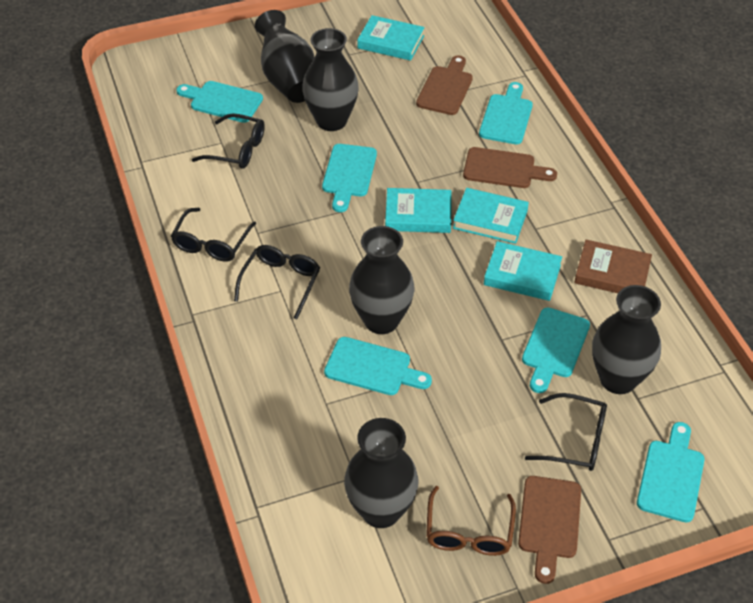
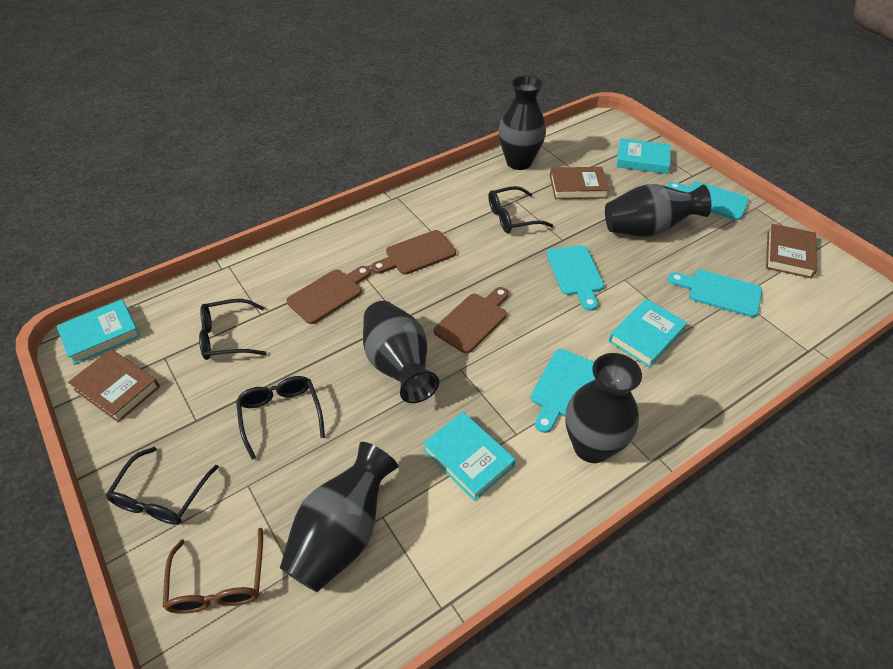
brown book: [574,240,652,293] = 1 -> [68,349,160,423] [550,167,609,199] [766,224,817,279] = 3
turquoise cutting board: [176,81,263,123] [322,144,377,212] [324,337,432,395] [479,82,533,144] [522,307,590,393] [637,422,705,523] = 6 -> [531,349,595,433] [547,245,604,311] [667,181,749,220] [668,270,762,317] = 4

